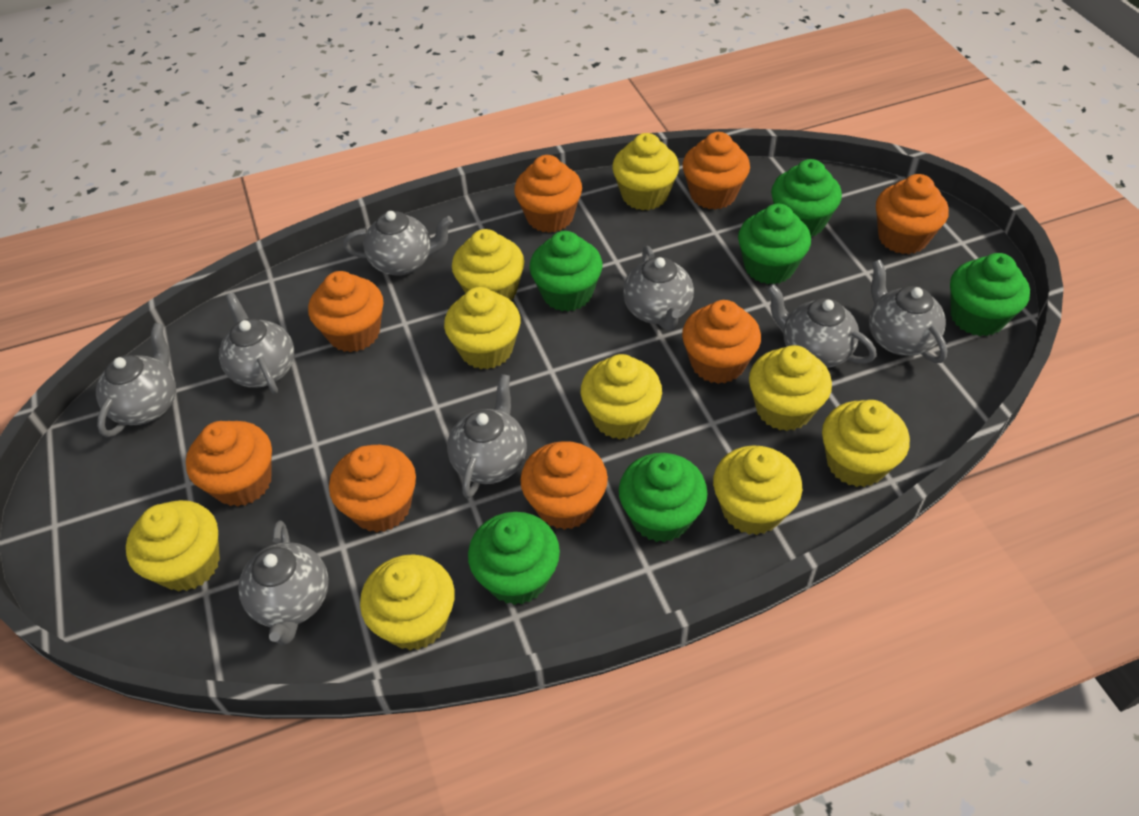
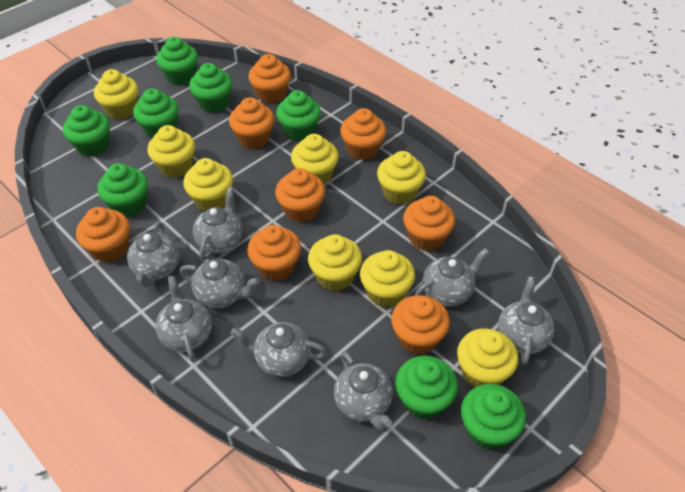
green cupcake: [468,512,560,605] [529,231,602,312] [619,453,708,542] [738,204,811,284] [771,159,842,237] [950,253,1030,336] = 6 -> [63,105,110,157] [97,163,148,217] [133,88,178,138] [156,37,198,85] [189,63,232,113] [276,90,321,141] [395,356,458,419] [461,384,526,450] = 8
yellow cupcake: [126,500,220,591] [360,554,455,650] [444,287,521,369] [452,229,524,300] [581,354,662,440] [612,133,679,210] [713,445,802,535] [749,345,832,431] [822,400,910,487] = 9 -> [94,69,138,119] [147,125,195,178] [183,158,233,211] [291,134,339,184] [308,234,362,291] [360,250,415,307] [377,151,426,204] [457,329,518,387] = 8

